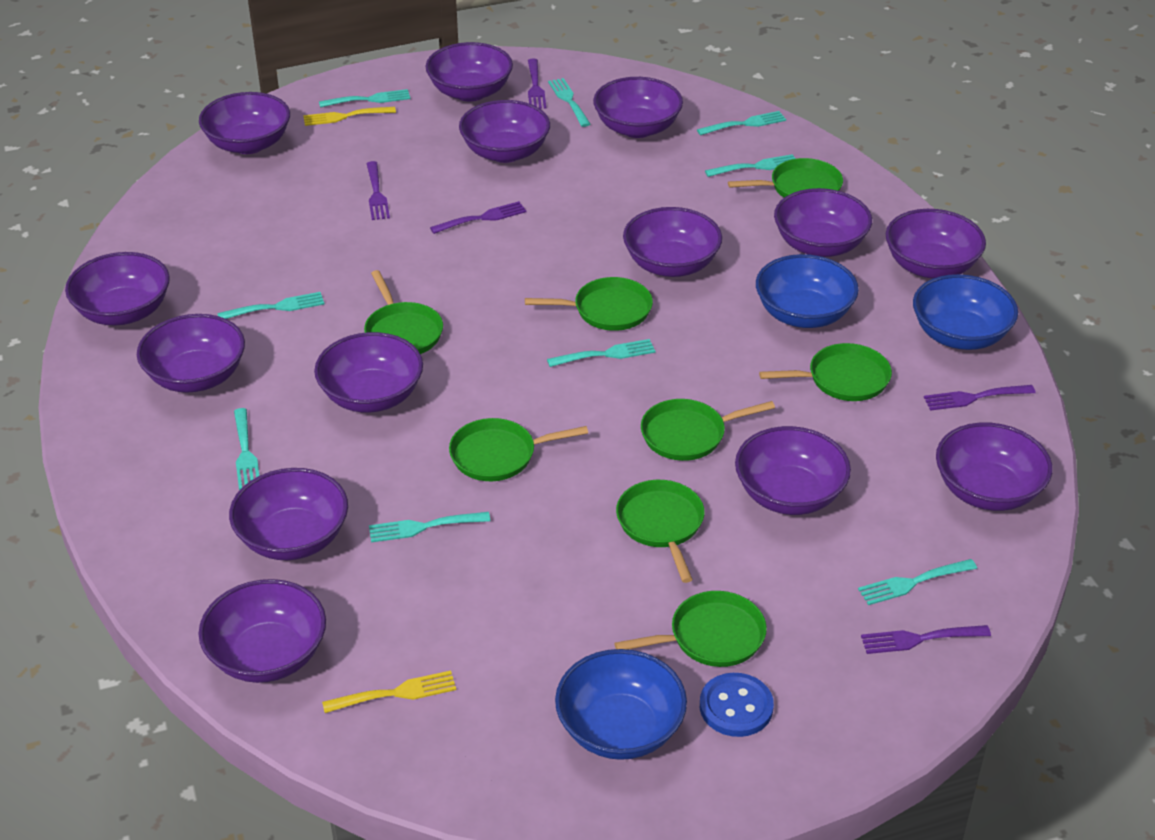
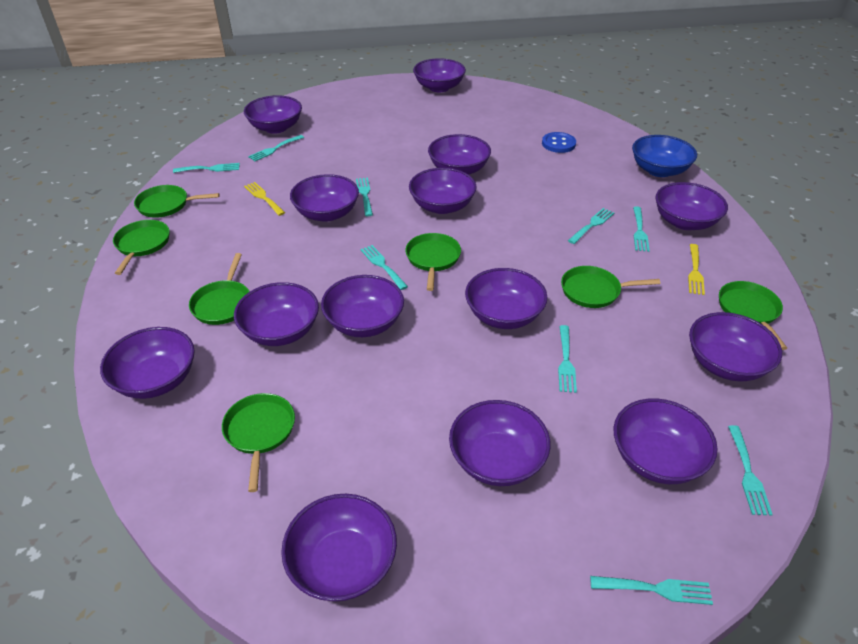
blue bowl: [555,649,687,760] [756,254,859,328] [913,274,1018,350] = 3 -> [632,135,697,177] = 1
green pan: [364,270,443,354] [449,418,588,481] [525,277,653,331] [614,591,767,667] [616,480,705,583] [641,399,775,461] [728,158,843,198] [759,343,892,401] = 8 -> [113,220,170,275] [134,185,220,218] [189,253,250,325] [222,393,295,492] [405,233,461,291] [561,266,661,308] [719,281,787,350] = 7
purple fork: [366,161,390,220] [430,201,527,234] [528,59,546,109] [861,625,991,654] [924,385,1036,411] = 5 -> none = 0

